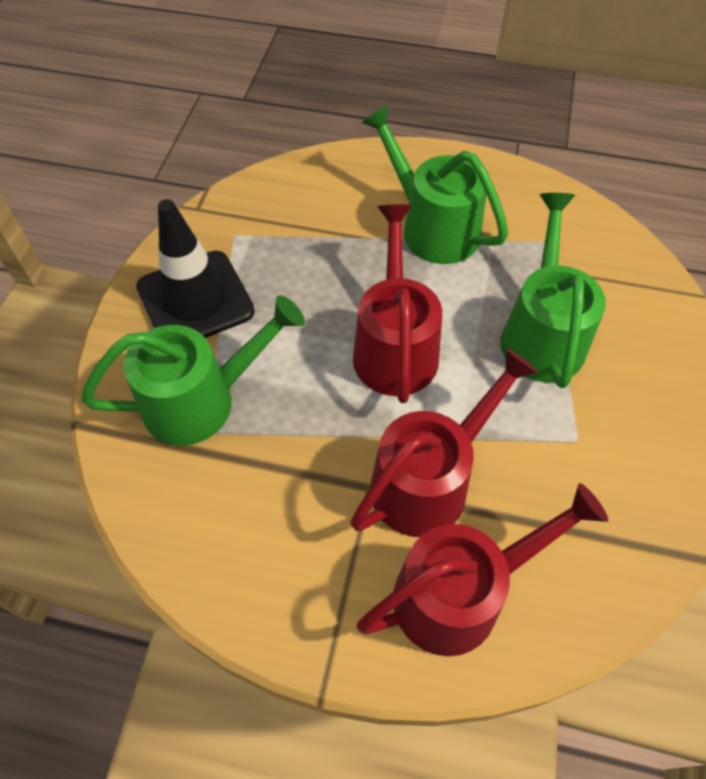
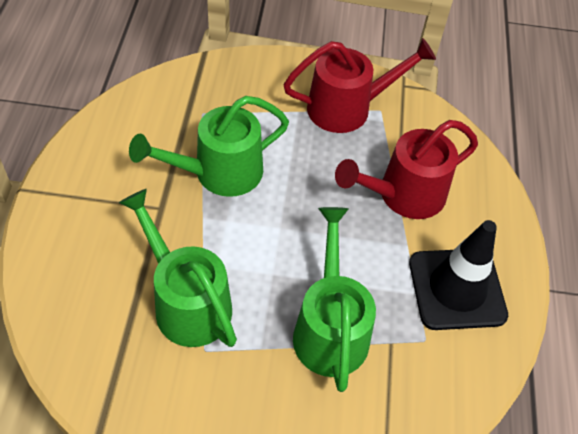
red watering can: [350,348,539,537] [353,204,442,403] [357,483,608,656] = 3 -> [283,38,436,133] [335,120,478,219] = 2

